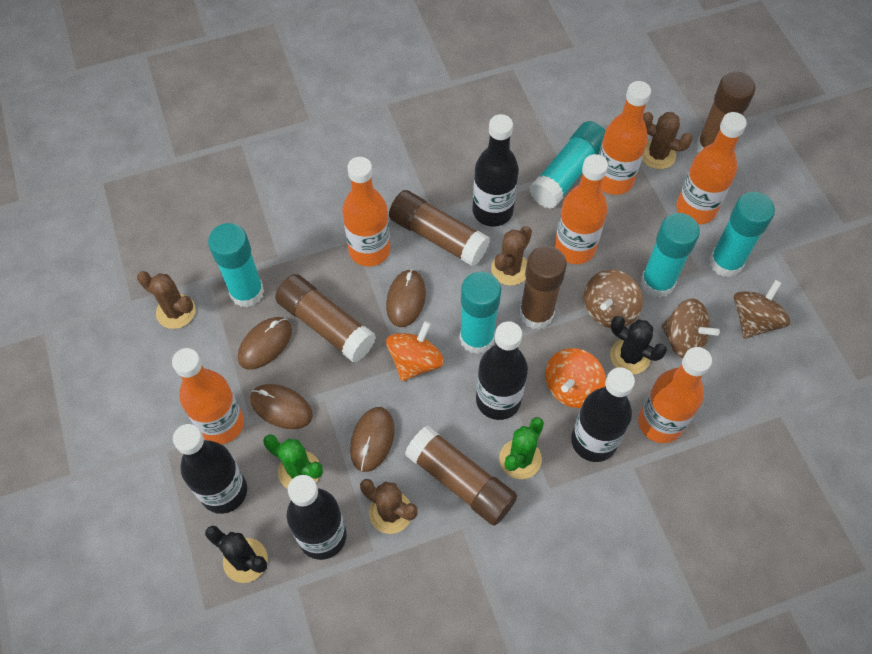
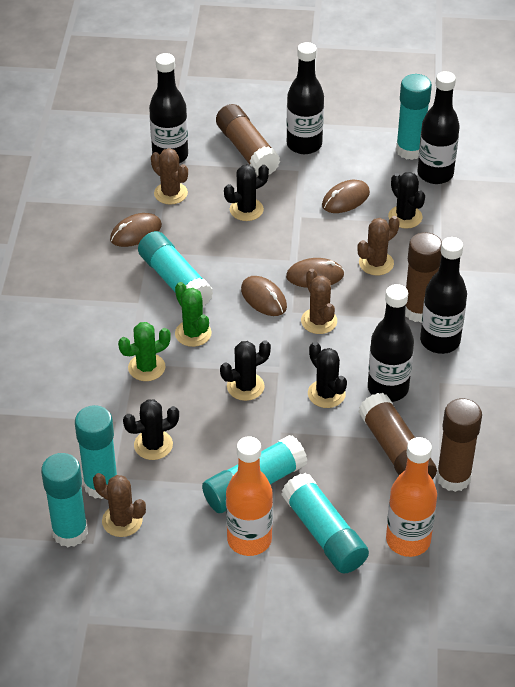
black cactus: [205,526,268,583] [610,316,667,374] = 2 -> [123,399,179,460] [220,340,271,401] [224,165,269,221] [308,342,347,408] [388,172,425,229] = 5
brown glue stick: [275,274,376,363] [389,190,490,267] [405,425,517,526] [520,246,567,329] [696,72,756,152] = 5 -> [216,104,280,175] [358,393,437,480] [405,232,442,323] [436,398,482,492] = 4
brown spinning top: [584,270,643,328] [661,298,720,359] [734,280,790,339] = 3 -> none = 0
orange bottle: [172,348,244,444] [343,157,390,267] [554,154,608,264] [599,81,651,195] [638,347,712,443] [676,112,747,224] = 6 -> [226,436,273,556] [386,437,437,557] = 2
orange spinning top: [386,321,444,381] [545,348,606,408] = 2 -> none = 0
turquoise glue stick: [208,223,264,308] [459,271,501,354] [530,121,606,209] [641,213,700,298] [709,192,775,277] = 5 -> [41,453,88,547] [75,405,117,499] [138,231,213,307] [202,435,307,513] [281,473,369,574] [396,74,432,160] = 6

